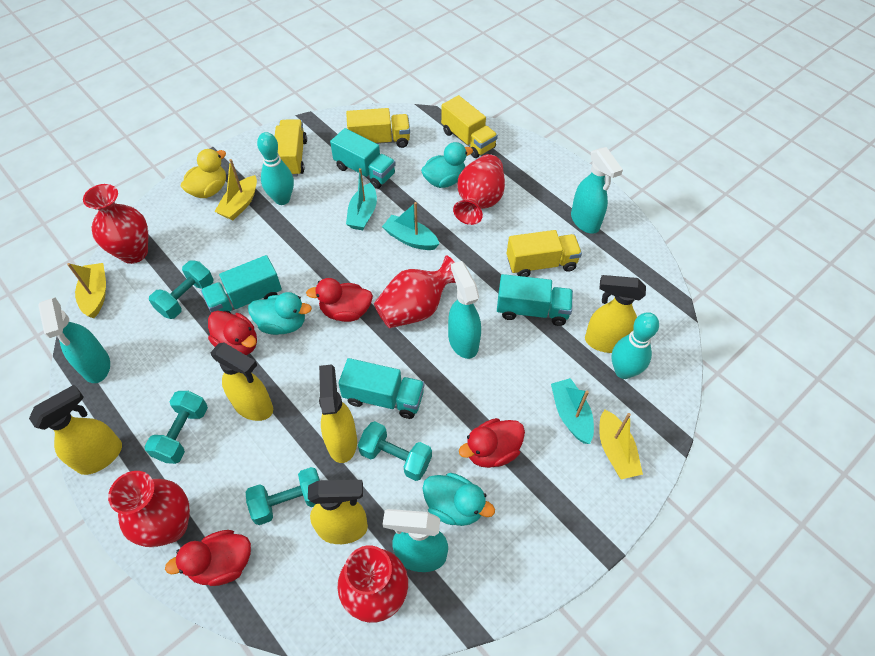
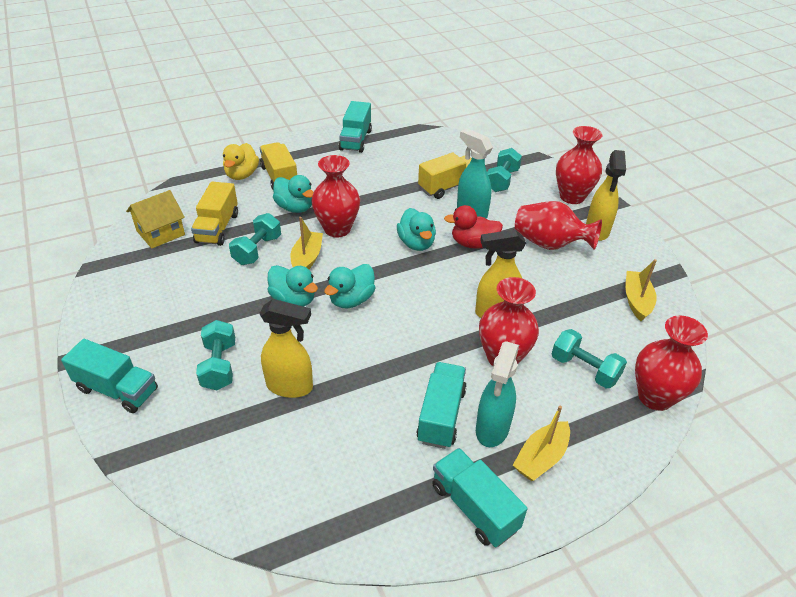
red duck: [165,530,251,586] [208,310,257,355] [306,278,373,322] [459,418,525,468] = 4 -> [444,205,503,249] = 1
turquoise boat: [346,168,377,230] [382,202,439,250] [551,378,594,444] = 3 -> none = 0
turquoise bowling pin: [257,132,294,205] [611,312,659,379] = 2 -> none = 0
turquoise duck: [248,292,312,335] [421,142,473,188] [422,473,495,526] = 3 -> [267,265,318,307] [273,175,314,213] [324,264,376,309] [397,208,436,251] = 4
turquoise spray bottle: [38,297,110,383] [383,509,448,572] [448,261,481,359] [571,147,623,234] = 4 -> [457,129,493,219] [476,341,519,447] = 2
yellow house: none = 0 -> [126,190,185,249] = 1
yellow spray bottle: [29,385,122,475] [210,342,273,421] [308,480,368,544] [319,364,357,463] [585,275,646,353] = 5 -> [259,299,313,398] [475,229,526,318] [586,150,626,241] = 3
yellow truck: [274,119,307,177] [346,108,410,148] [441,95,498,158] [507,230,582,277] = 4 -> [191,182,238,246] [260,142,297,190] [418,152,472,199] = 3

